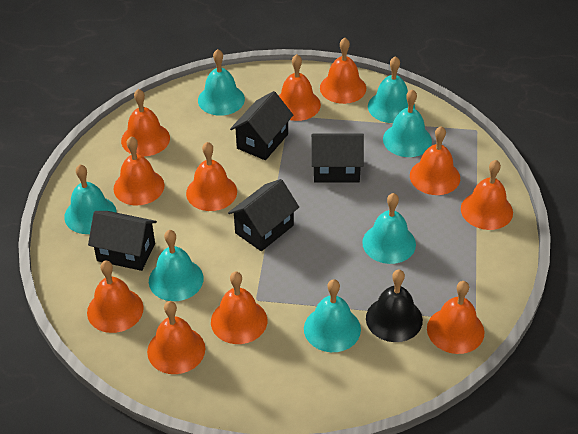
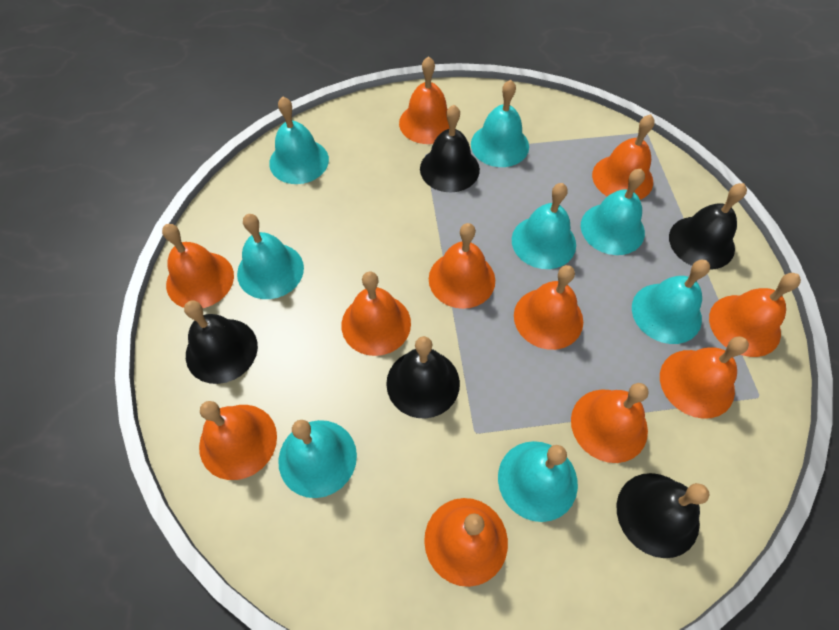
black bell: [366,269,423,342] = 1 -> [184,300,258,384] [386,336,460,419] [420,105,480,192] [617,473,710,558] [669,183,747,270] = 5
black house: [88,211,157,271] [228,179,299,251] [230,91,293,160] [311,134,364,182] = 4 -> none = 0
turquoise bell: [64,164,117,234] [149,230,204,301] [198,49,245,116] [304,279,361,352] [362,193,416,264] [368,56,415,123] [383,89,432,157] = 7 -> [237,214,304,299] [269,97,329,184] [278,420,357,498] [471,80,529,167] [498,441,578,522] [512,183,576,269] [581,169,645,255] [632,260,710,344] = 8

